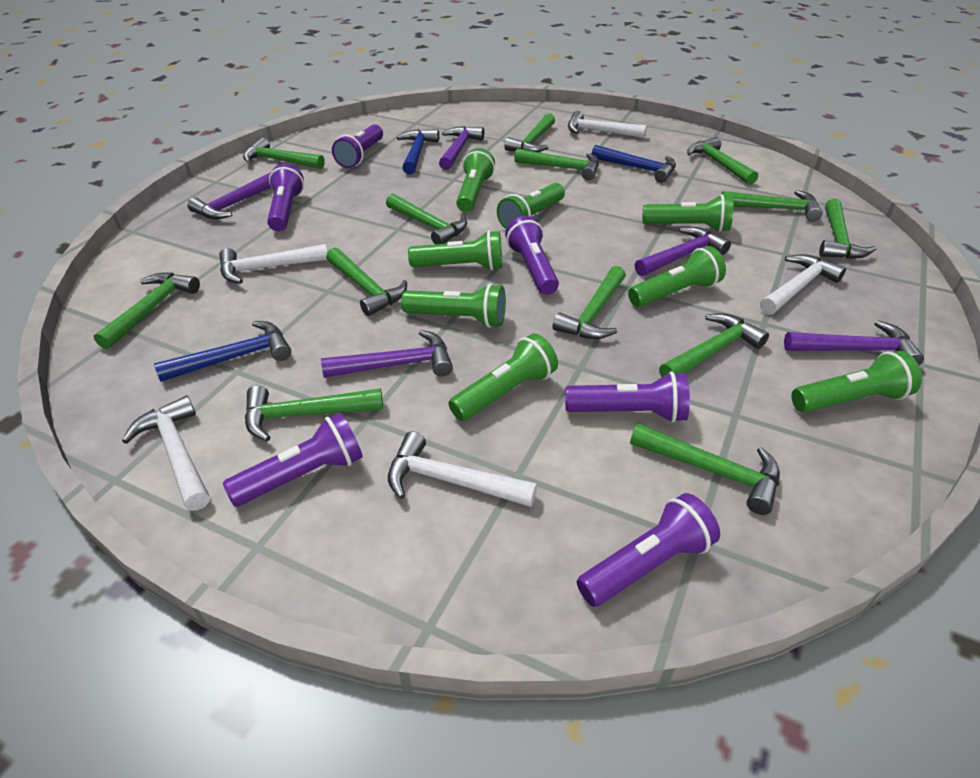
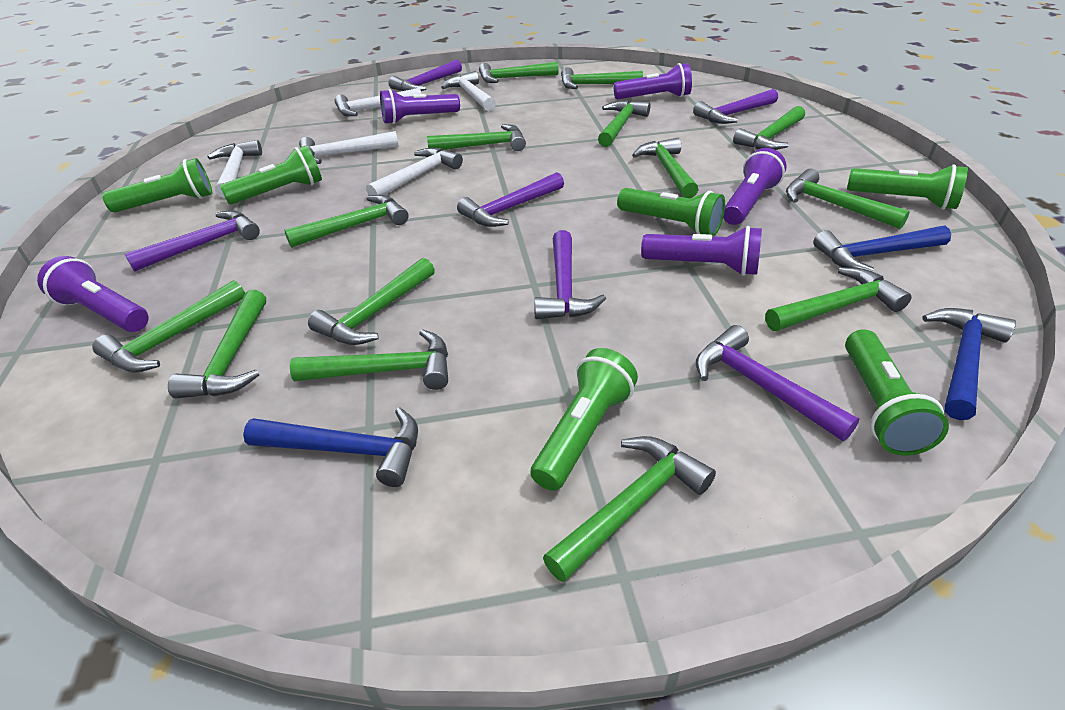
green flashlight: [401,284,506,328] [408,230,502,270] [449,333,558,421] [456,148,495,212] [497,183,565,229] [628,246,726,307] [642,194,733,232] [791,351,922,413] = 8 -> [102,158,212,213] [220,145,322,204] [531,348,638,491] [617,188,725,236] [845,329,949,456] [847,164,968,210] = 6
green hammer: [94,272,200,349] [243,138,325,169] [245,385,383,442] [326,247,407,316] [386,194,467,244] [504,113,555,152] [514,149,599,180] [553,266,626,339] [630,423,780,515] [659,313,769,377] [687,137,758,185] [721,190,823,222] [819,199,877,259] = 13 -> [92,280,245,373] [168,290,266,398] [284,195,409,248] [290,329,448,390] [308,258,435,345] [427,124,526,151] [479,62,559,83] [543,436,716,582] [561,67,643,89] [598,100,650,147] [632,138,698,198] [733,106,805,150] [765,267,912,331] [786,169,910,229] = 14
purple flashlight: [223,413,363,506] [267,164,304,231] [332,124,383,168] [505,216,559,295] [565,371,690,423] [577,493,720,607] = 6 -> [37,256,149,332] [380,89,460,124] [614,63,692,99] [641,226,762,276] [723,148,786,225] = 5
purple hammer: [187,172,271,219] [321,330,453,378] [439,126,484,170] [635,227,731,276] [784,320,924,365] = 5 -> [125,210,260,272] [388,60,462,91] [457,172,564,227] [534,230,606,319] [693,89,778,124] [696,325,859,441] = 6

